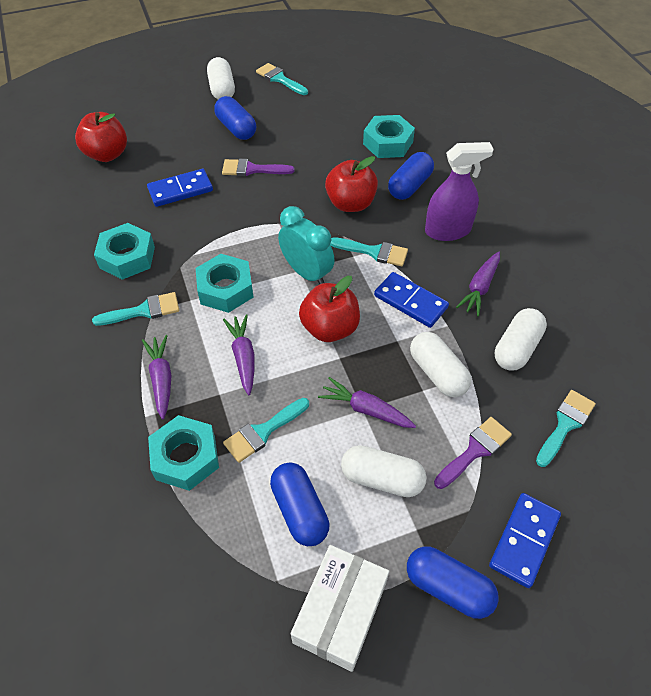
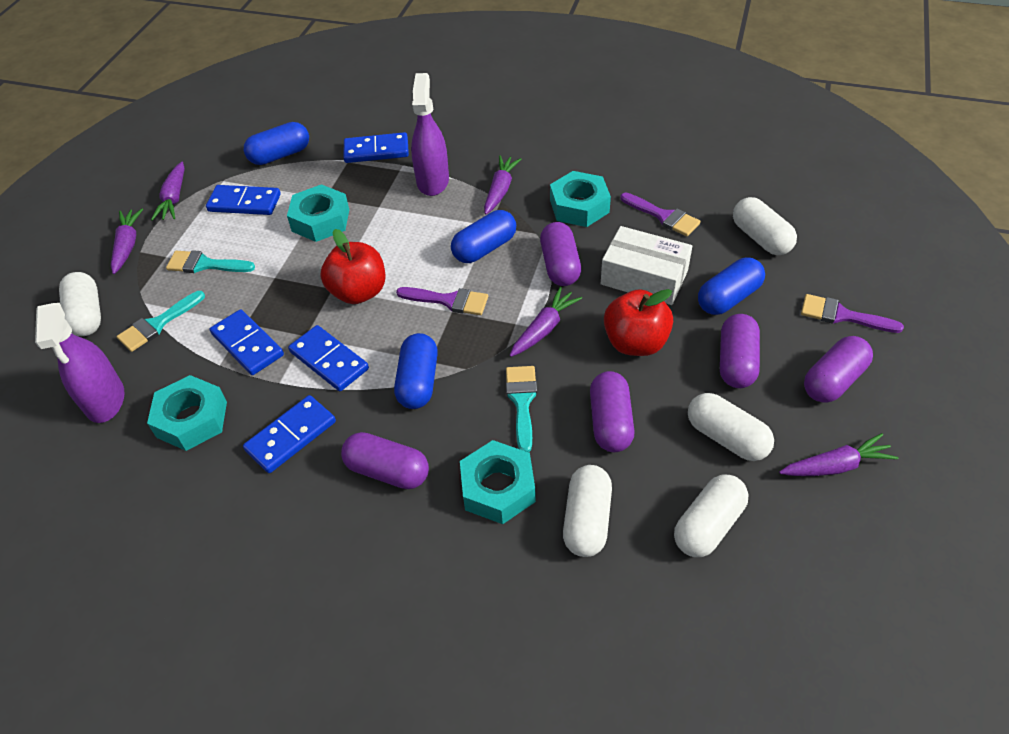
blue domino: [147,169,213,207] [374,272,449,328] [489,493,561,588] = 3 -> [206,185,281,215] [210,309,284,375] [243,395,336,473] [288,325,369,391] [343,132,409,163] = 5
purple brush: [222,159,295,176] [434,417,512,489] = 2 -> [396,287,488,315] [620,193,701,236] [801,294,904,333] = 3
purple capsule: none = 0 -> [341,432,429,489] [540,222,581,286] [590,371,635,452] [720,314,760,388] [804,336,873,403] = 5
purple carrot: [142,335,171,419] [223,314,254,395] [318,377,416,428] [456,252,500,317] = 4 -> [111,208,143,274] [151,162,185,221] [484,155,521,215] [510,287,582,357] [779,433,898,476] = 5
purple spray bottle: [425,142,494,241] = 1 -> [35,303,125,423] [411,73,449,196] = 2
red apple: [75,112,127,162] [299,276,360,342] [325,156,378,212] = 3 -> [320,229,385,304] [604,289,673,356] = 2
turquoise brush: [92,292,179,326] [223,398,309,463] [256,63,308,95] [330,237,408,266] [536,390,596,467] = 5 -> [117,291,205,352] [166,250,255,273] [506,366,537,452] = 3
turquoise clock: [278,206,335,284] = 1 -> none = 0
white capsule: [207,57,235,99] [341,445,427,497] [410,332,471,397] [495,308,547,370] = 4 -> [59,272,101,336] [563,465,612,557] [674,475,749,557] [688,393,774,461] [733,197,797,255] = 5

